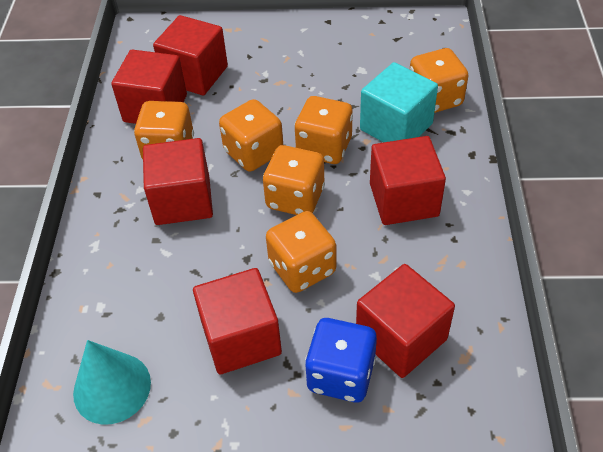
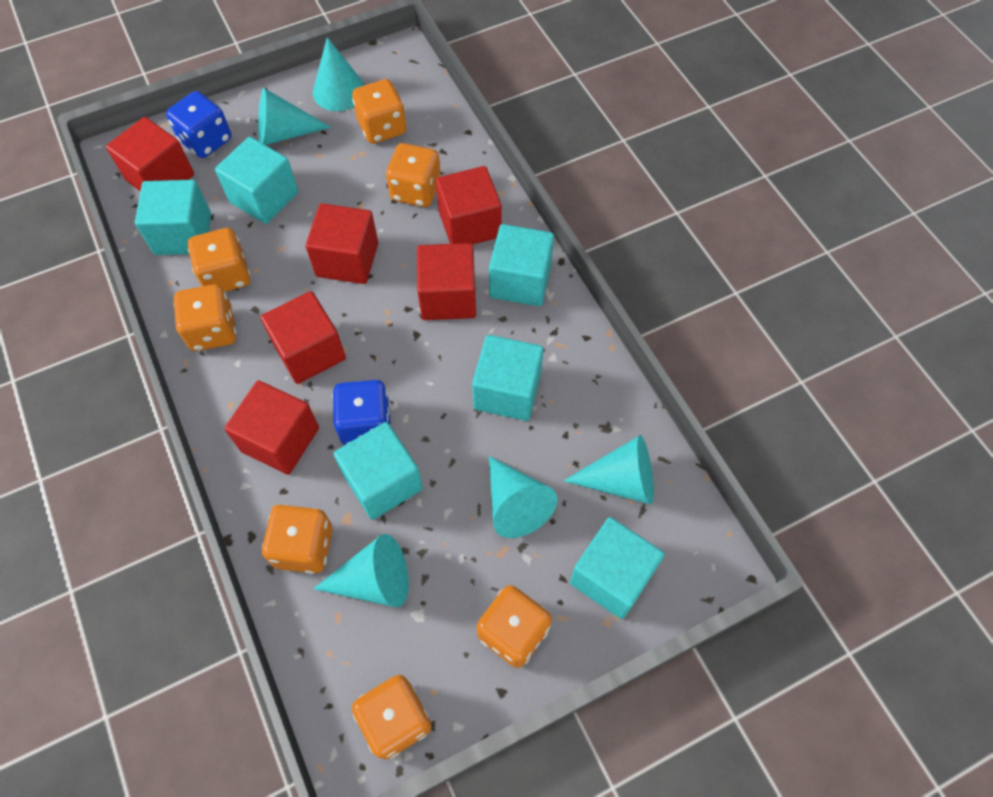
blue dice: [305,318,377,403] = 1 -> [166,91,231,158] [332,380,391,445] = 2
orange dice: [134,101,194,159] [219,99,283,172] [263,145,325,215] [266,211,336,293] [295,96,353,164] [410,48,469,113] = 6 -> [173,284,236,351] [188,228,250,292] [262,505,333,574] [352,79,406,144] [352,675,432,760] [386,143,441,207] [477,585,552,668] = 7
turquoise cone: [73,340,151,425] = 1 -> [258,88,331,145] [313,37,365,111] [313,534,409,608] [489,456,557,538] [563,435,654,504] = 5
turquoise cube: [360,62,438,143] = 1 -> [135,180,211,255] [215,137,298,224] [334,422,423,520] [472,335,544,421] [489,224,554,306] [570,517,665,619] = 6

